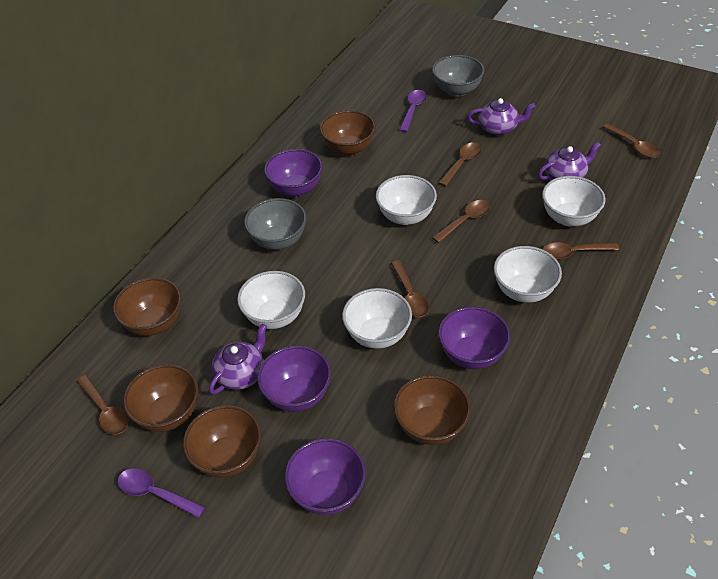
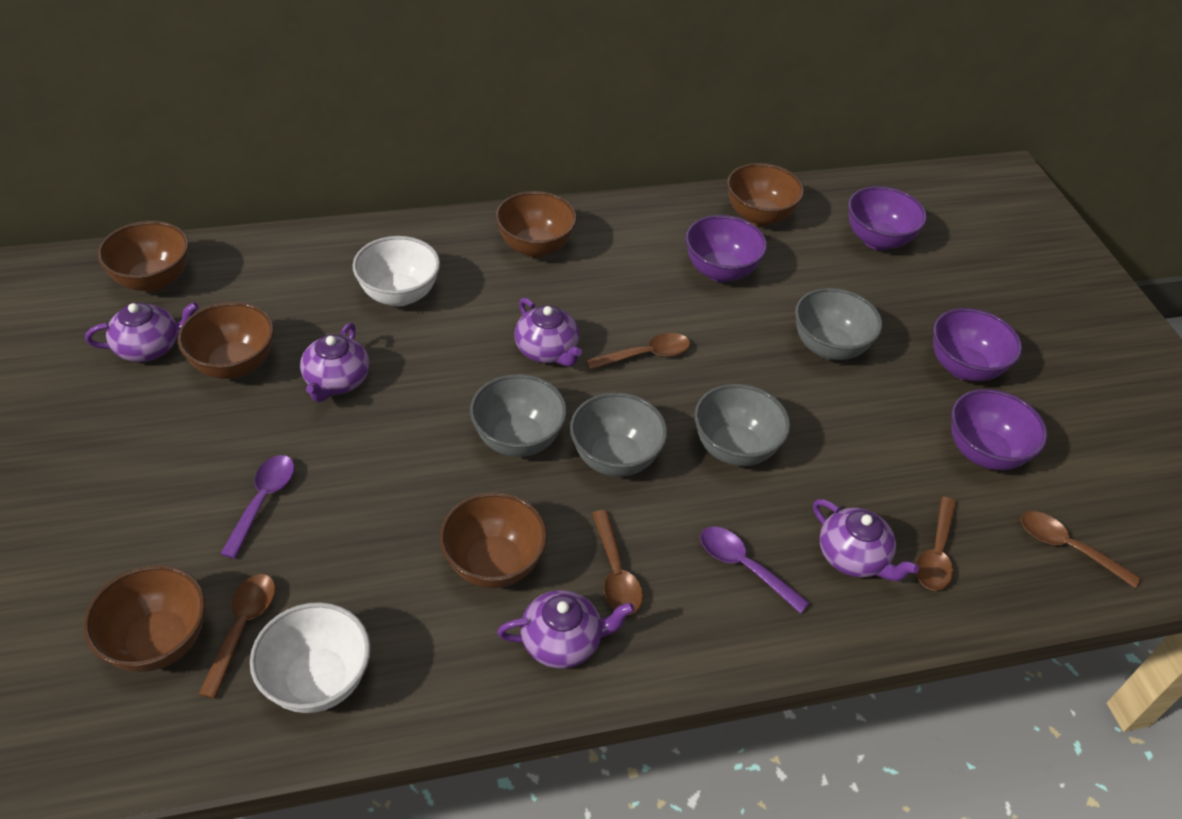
brown bowl: [113,277,182,336] [123,364,199,432] [183,405,261,478] [320,110,376,156] [394,375,471,445] = 5 -> [84,565,206,672] [97,221,189,292] [178,302,274,379] [440,492,547,588] [495,191,577,258] [727,163,804,226] = 6
brown spoon: [77,375,128,435] [391,260,429,317] [432,200,491,243] [439,143,482,187] [542,242,619,260] [602,123,660,158] = 6 -> [198,574,275,699] [586,333,690,370] [592,510,643,615] [916,496,957,591] [1021,511,1141,588] = 5
grey bowl: [244,198,306,250] [432,55,484,97] = 2 -> [470,374,567,457] [570,392,668,477] [694,384,790,466] [795,288,882,360] = 4
purple teapot: [209,324,267,395] [467,98,536,135] [538,142,601,180] = 3 -> [85,302,199,362] [300,323,369,402] [497,590,634,668] [515,298,582,367] [813,499,919,581] = 5
white bowl: [237,271,305,329] [342,288,412,349] [376,175,437,225] [494,246,562,303] [542,176,606,227] = 5 -> [250,602,370,713] [353,236,440,306] = 2

